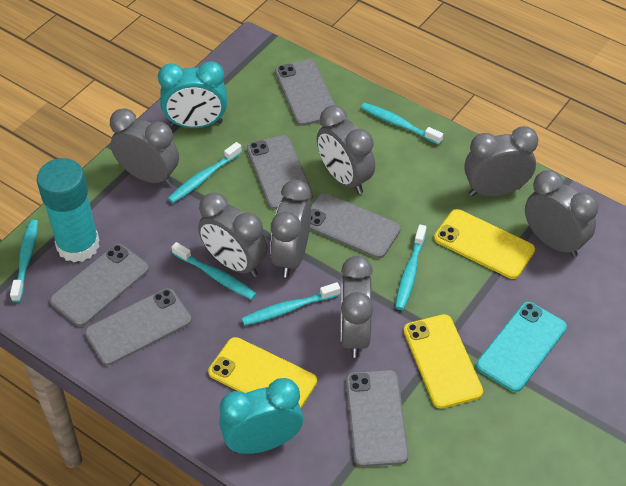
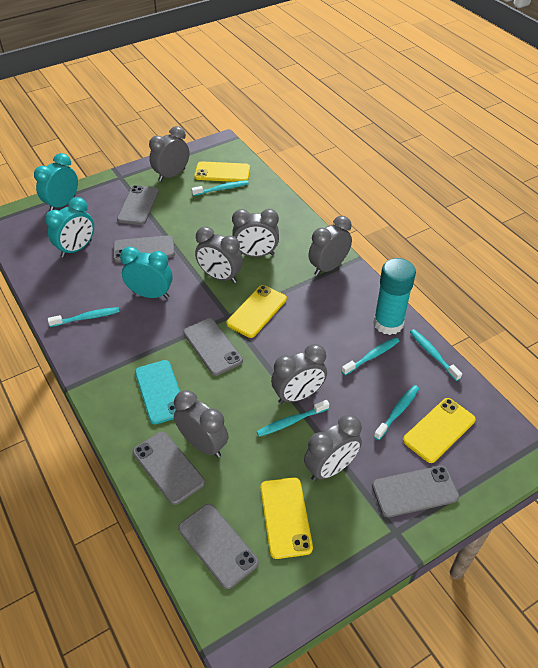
turquoise clock: [158,61,227,128] [219,378,303,454] = 2 -> [34,153,78,211] [45,197,94,258] [120,246,173,298] = 3
yellow phone: [208,337,317,408] [403,314,483,409] [434,209,535,279] = 3 -> [194,161,250,182] [226,285,287,338] [260,477,313,559] [403,398,476,463] = 4

